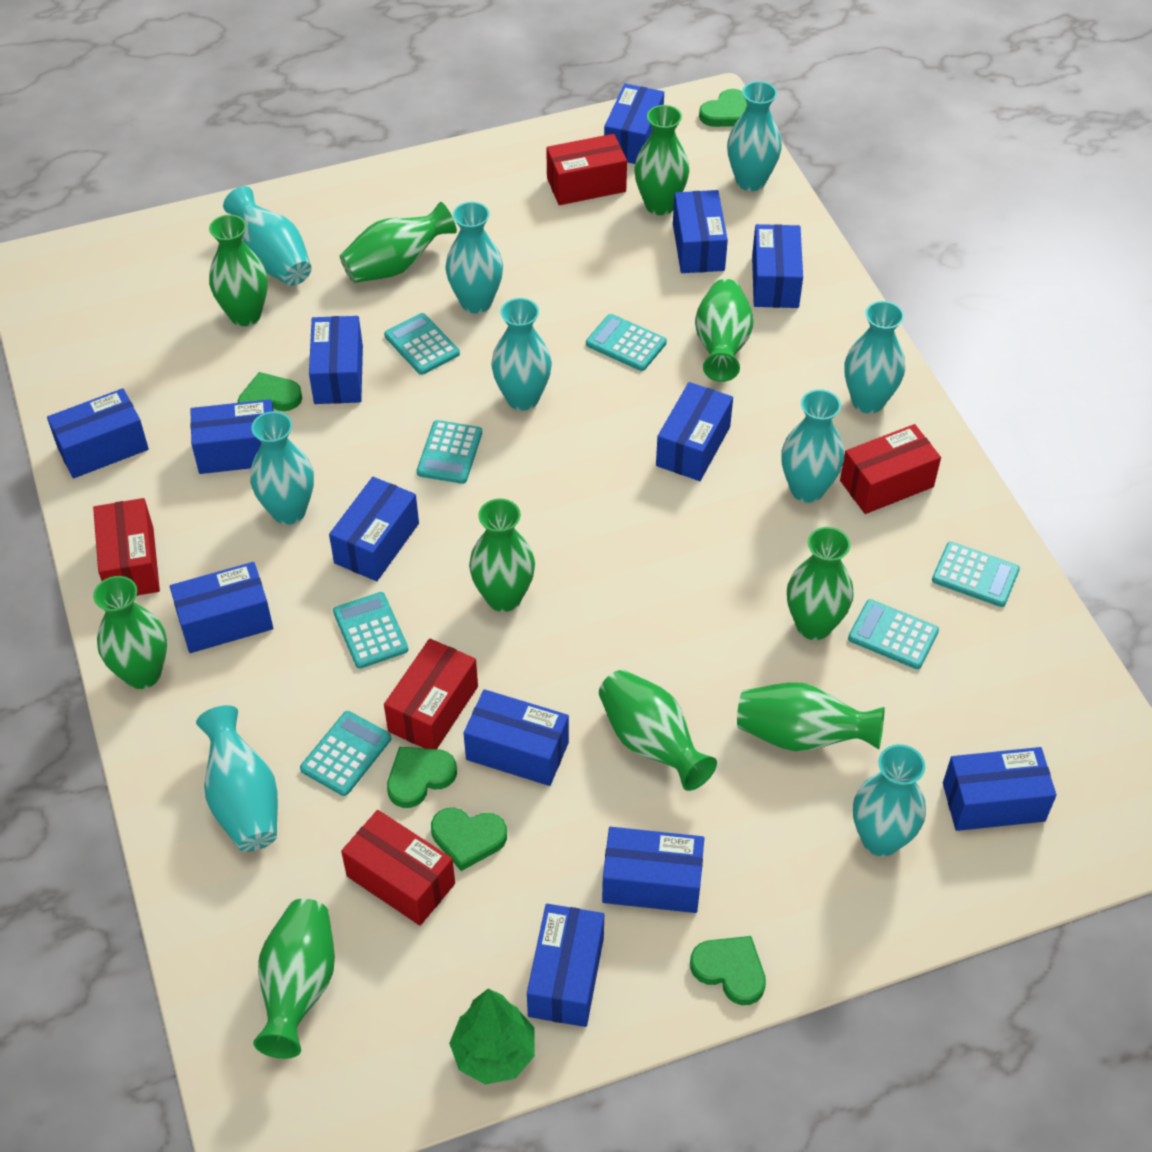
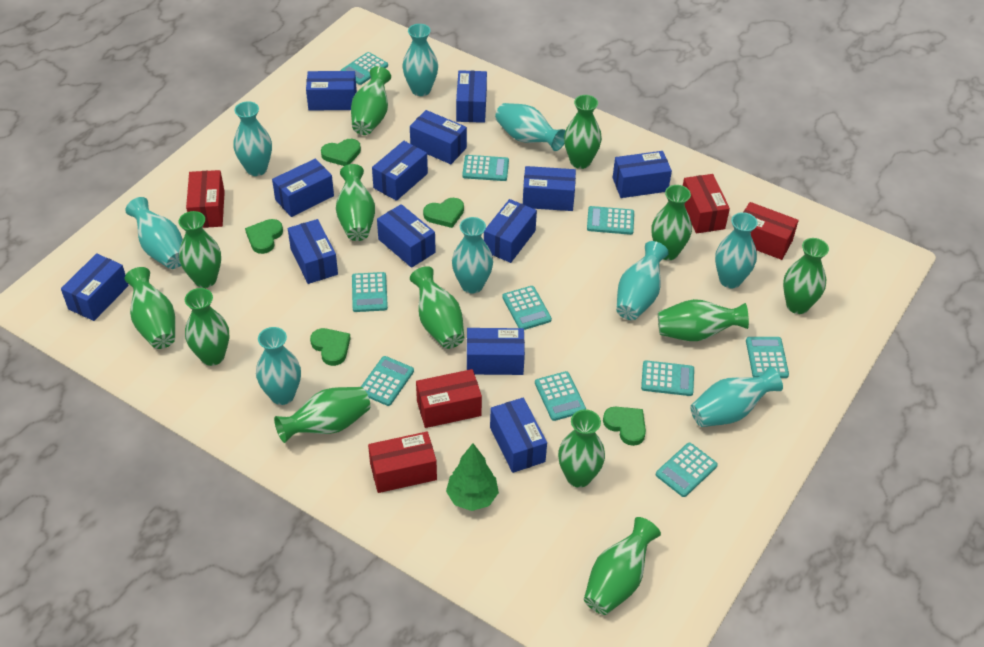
green vase: [93,576,167,689] [209,214,268,326] [253,899,335,1059] [340,202,457,283] [469,499,535,612] [599,670,717,791] [634,105,689,215] [695,279,753,382] [737,682,885,751] [787,527,854,640] = 10 -> [125,267,175,349] [178,211,221,288] [185,288,229,366] [274,387,370,443] [336,164,375,241] [351,66,391,135] [410,266,464,349] [558,409,605,488] [564,95,602,169] [584,517,661,615] [652,185,692,260] [658,299,749,341] [783,238,829,314] = 13
turquoise calculator: [300,711,391,796] [333,592,408,669] [384,313,460,375] [417,420,482,484] [586,314,667,371] [848,599,939,669] [932,542,1020,607] = 7 -> [340,52,388,85] [352,272,388,312] [361,356,414,406] [462,155,509,181] [502,286,552,330] [535,371,586,421] [587,206,634,235] [641,360,694,396] [656,443,718,497] [746,337,789,378] = 10

